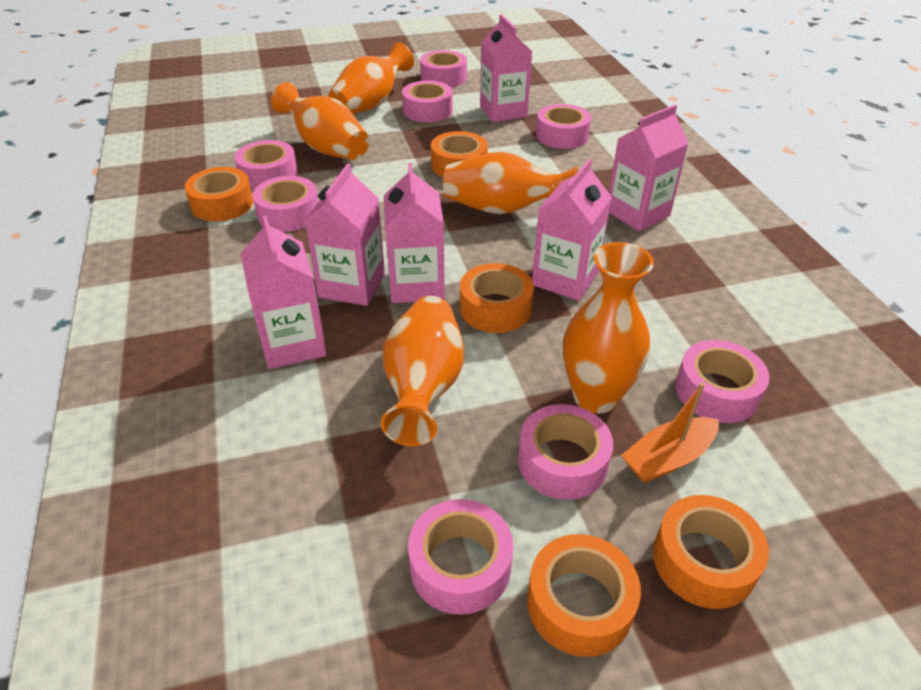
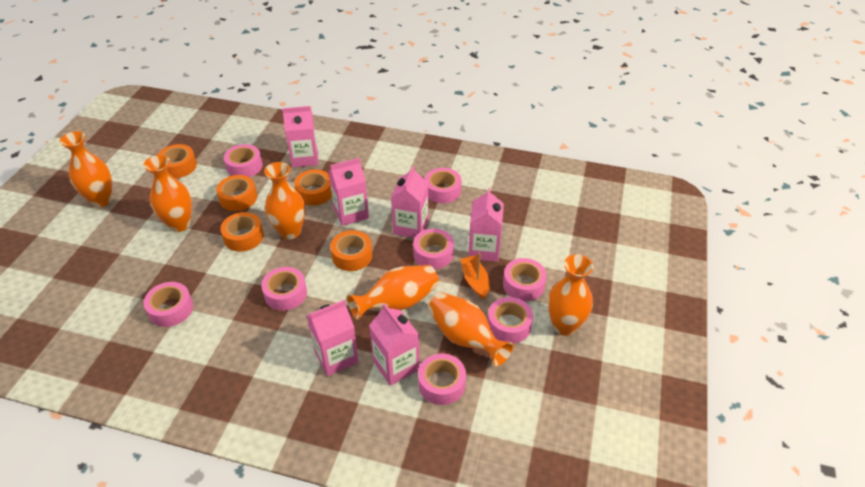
orange vase: [271,82,369,160] [328,42,414,114] [381,296,464,446] [443,152,578,214] [563,242,654,414] = 5 -> [60,131,112,207] [144,155,192,232] [264,162,305,240] [347,265,439,320] [428,292,513,366] [548,254,594,336] = 6

